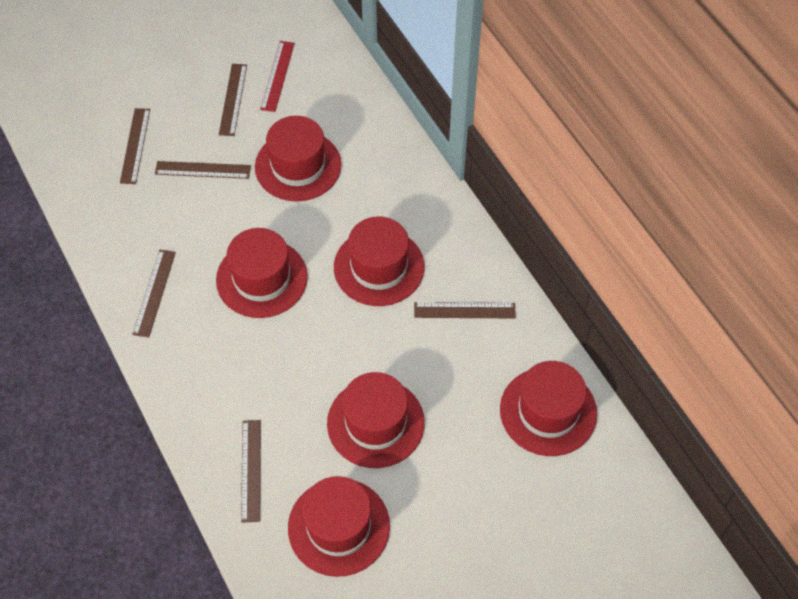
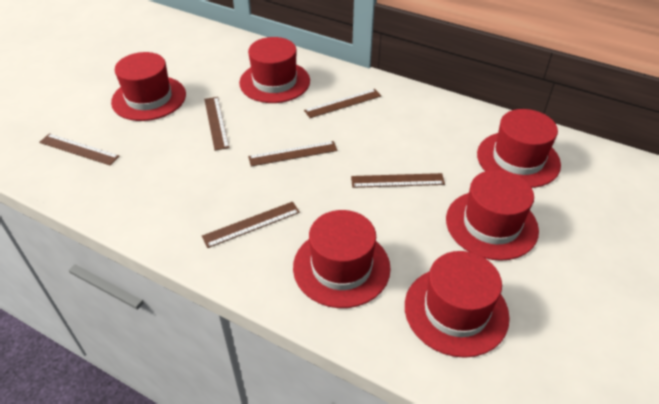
red ruler: [260,41,295,112] = 1 -> none = 0

